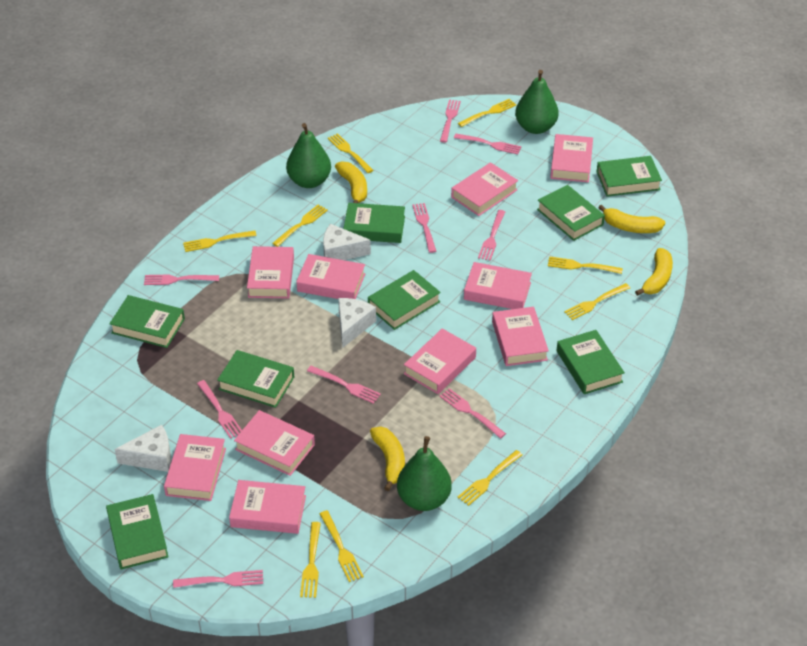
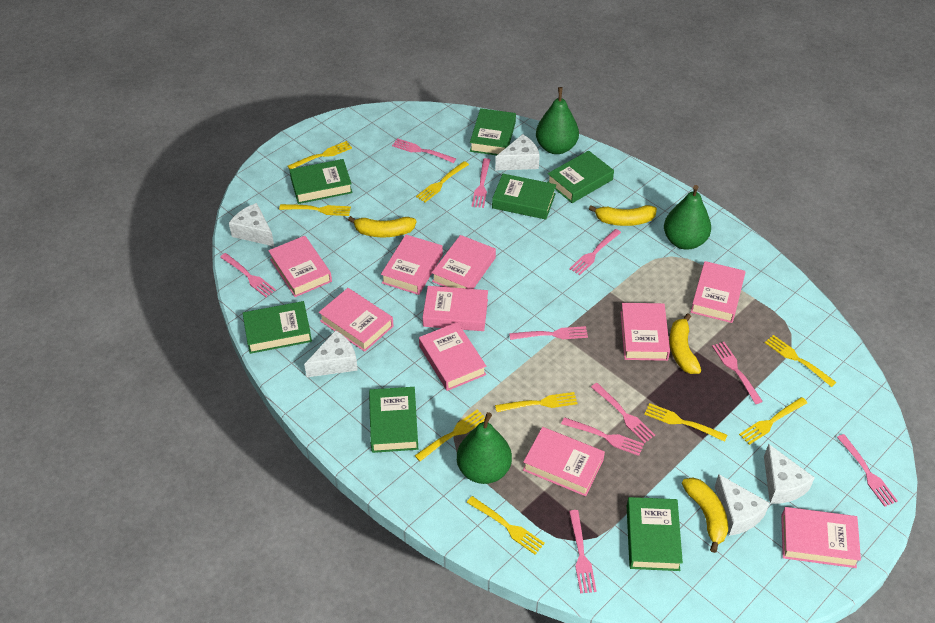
green book: [106,494,169,570] [109,295,185,348] [217,350,294,408] [343,203,405,243] [368,270,441,330] [537,185,605,241] [556,330,625,394] [596,156,662,197] = 8 -> [243,301,312,354] [289,159,353,204] [369,387,418,453] [470,108,516,155] [492,174,556,219] [547,151,614,203] [627,497,683,571] = 7
pink fork: [144,274,219,285] [173,570,263,588] [197,380,242,439] [307,366,381,404] [412,203,436,253] [439,388,506,439] [440,100,461,142] [454,134,521,154] [478,210,505,261] = 9 -> [220,253,276,297] [392,138,456,163] [472,158,490,208] [509,326,588,340] [561,417,644,456] [569,229,621,275] [569,510,597,593] [591,383,655,443] [712,342,763,404] [837,434,898,507] = 10
white cheese: [114,425,171,472] [323,224,371,260] [338,298,376,348] = 3 -> [229,203,274,246] [304,330,358,377] [495,134,540,171] [715,474,770,536] [764,444,815,504] = 5

